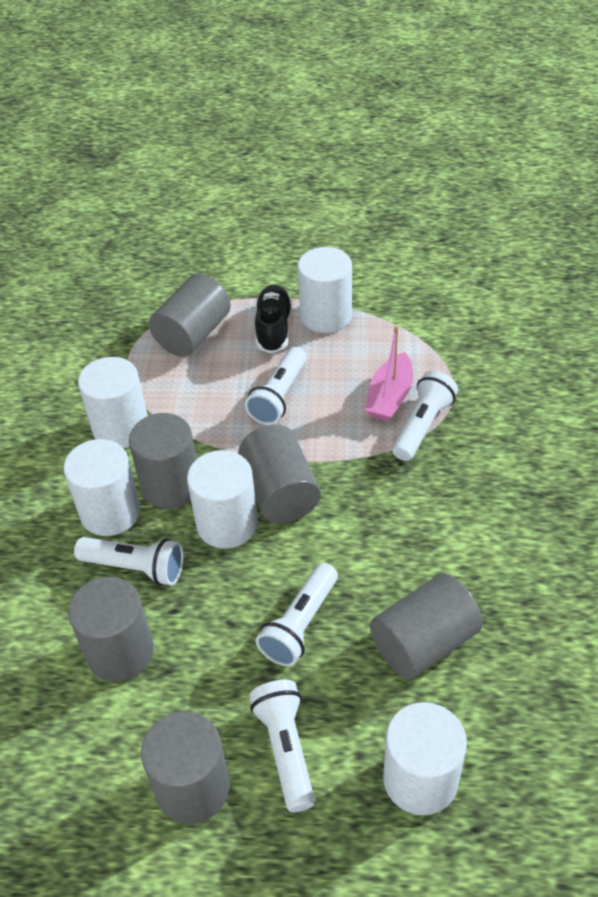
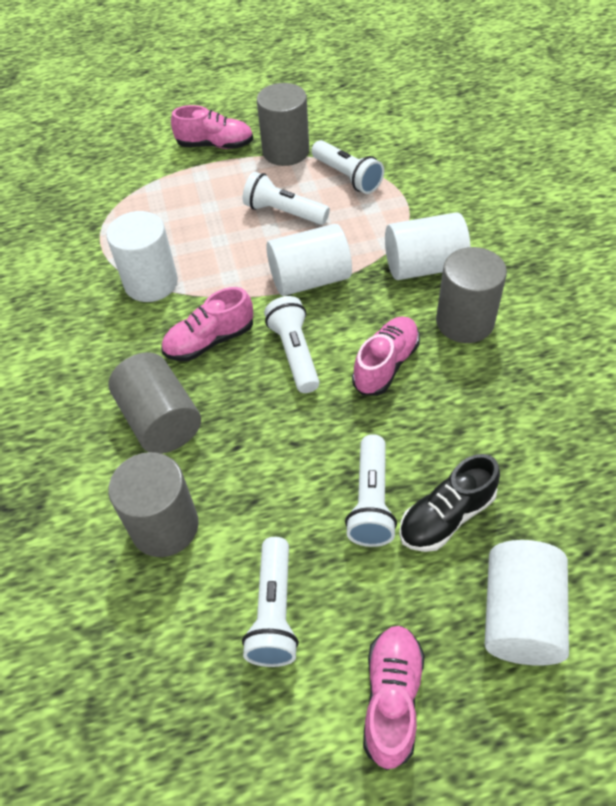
grey cylinder: [68,577,154,682] [129,413,197,509] [141,711,230,824] [149,274,231,357] [238,424,321,523] [370,573,483,680] = 6 -> [108,352,201,454] [108,452,198,557] [257,83,309,166] [436,247,507,343] = 4
pink boat: [365,326,413,421] = 1 -> none = 0
pink shoe: none = 0 -> [161,287,253,361] [171,105,253,149] [352,316,420,396] [363,626,425,770] = 4
white cylinder: [64,439,141,536] [78,357,148,448] [187,450,258,549] [298,247,352,333] [383,702,467,815] = 5 -> [106,211,178,302] [266,224,352,296] [385,212,470,280] [485,540,569,666] = 4

